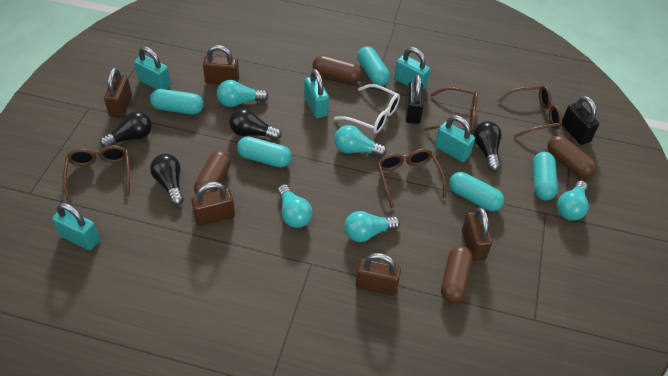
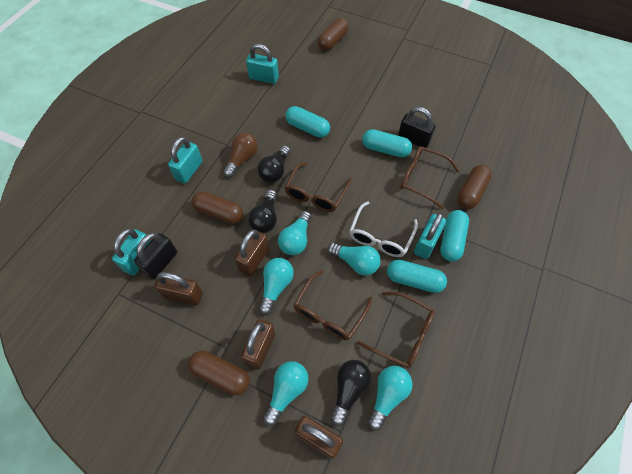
black light bulb: [100,111,152,147] [150,154,184,206] [229,108,281,140] [473,121,502,171] = 4 -> [248,190,277,233] [257,145,290,183] [331,360,371,426] = 3
brown light bulb: none = 0 -> [223,133,258,178] = 1
brown padlock: [104,68,132,118] [191,182,235,226] [203,45,239,85] [355,253,401,296] [462,207,492,261] = 5 -> [154,272,203,306] [235,229,269,276] [241,319,276,369] [294,416,343,459] = 4
turquoise capsule: [150,89,204,114] [237,136,292,167] [357,46,390,86] [449,172,504,211] [533,152,558,200] = 5 -> [285,106,330,138] [362,129,412,157] [387,260,447,293] [440,210,469,262] = 4
turquoise padlock: [52,203,100,250] [134,46,171,90] [304,69,329,118] [394,47,430,90] [435,115,475,162] = 5 -> [112,229,151,276] [168,137,202,184] [246,44,279,84] [414,213,446,259] = 4

